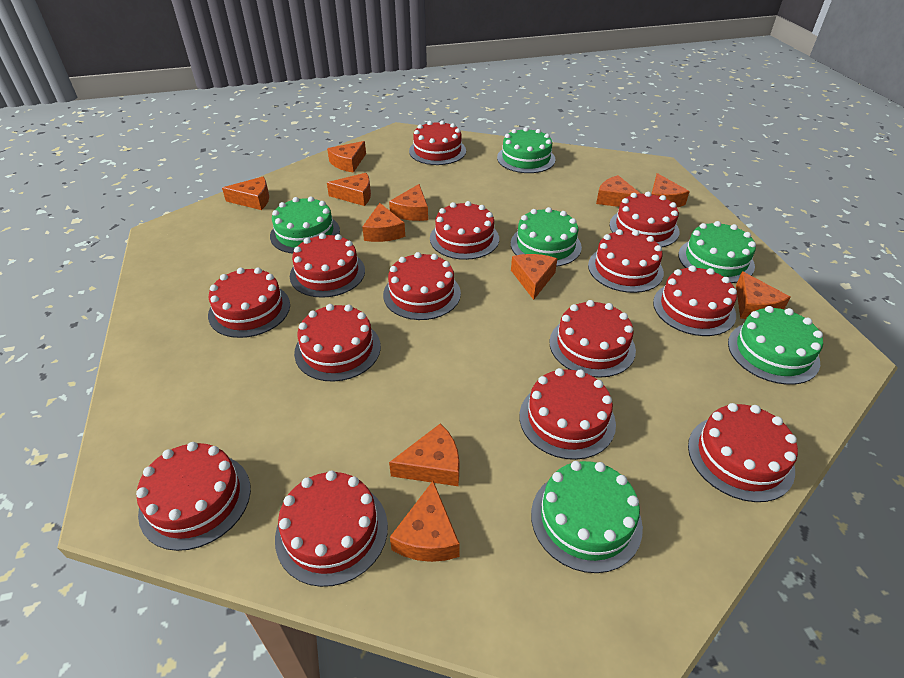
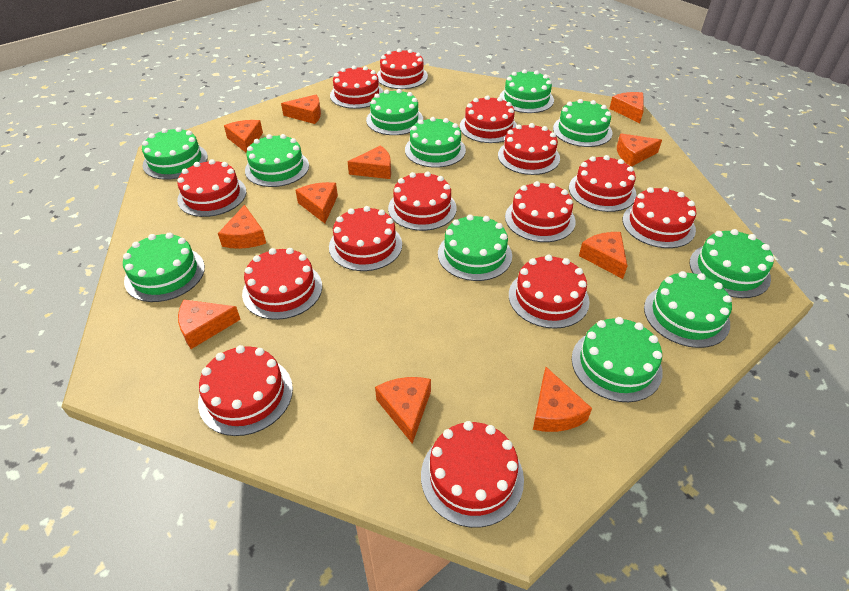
green cake: [270,196,340,254] [497,127,555,173] [511,207,582,267] [531,461,643,573] [678,221,756,283] [728,306,823,385] = 6 -> [123,232,205,302] [142,127,208,180] [245,134,309,187] [366,89,423,135] [405,117,466,168] [438,214,512,281] [500,69,554,113] [553,99,612,147] [572,317,663,402] [644,271,732,348] [690,229,774,298] = 11

